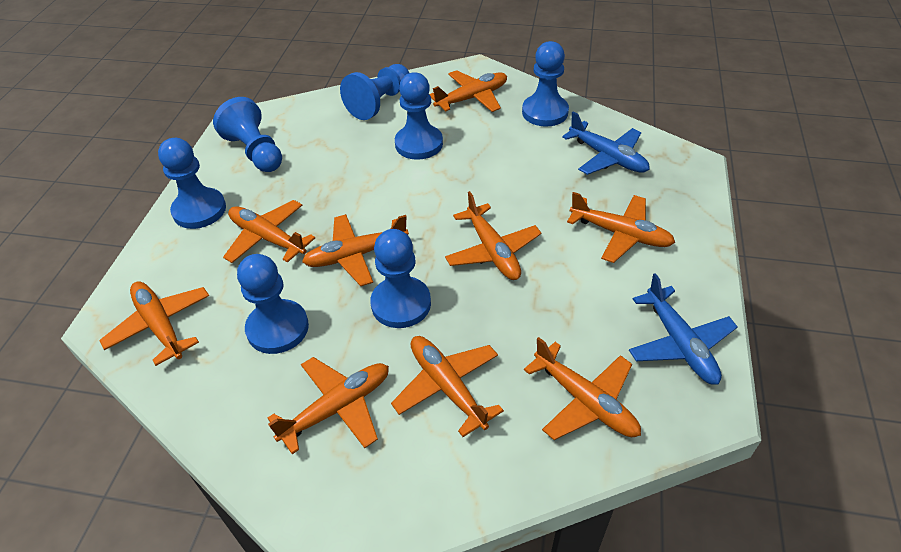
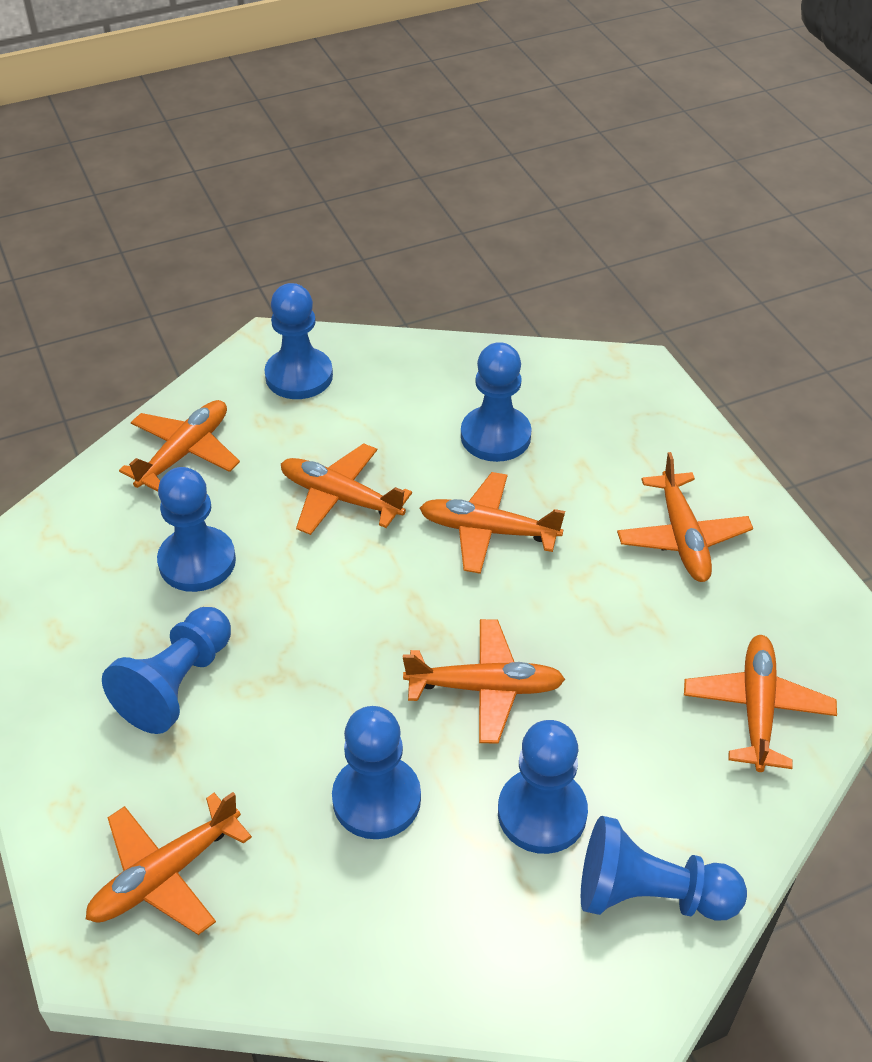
blue plane: [562,112,650,175] [629,273,738,385] = 2 -> none = 0
orange plane: [99,281,209,366] [223,200,315,263] [268,357,389,454] [302,214,409,286] [391,336,504,437] [429,70,507,112] [445,191,541,280] [524,337,641,440] [567,192,675,263] = 9 -> [86,792,252,935] [119,400,240,491] [281,443,412,535] [403,619,565,744] [420,472,565,574] [617,452,753,582] [684,635,837,772] = 7

